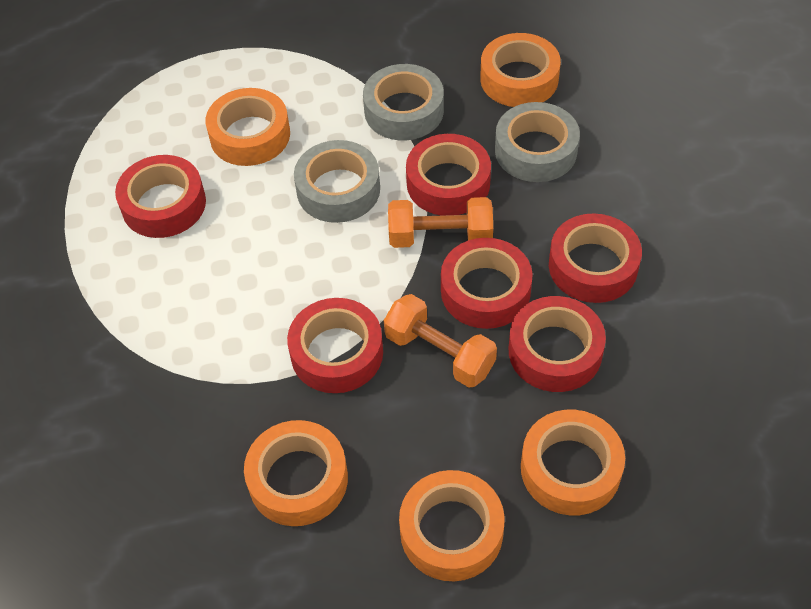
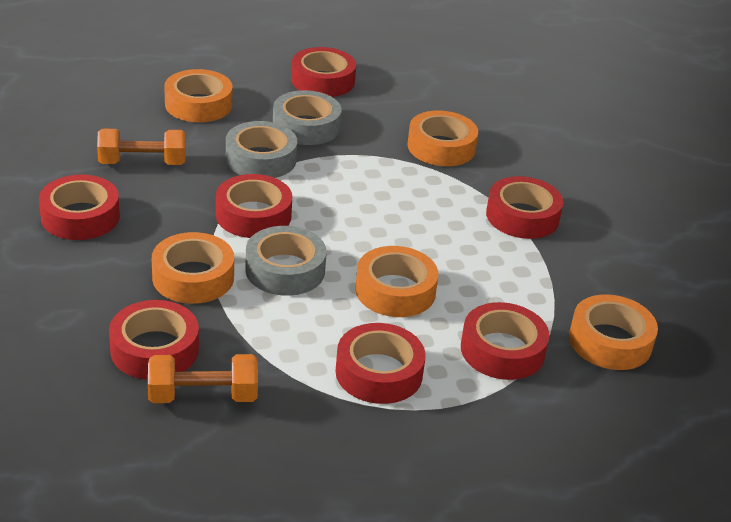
red tape: [115,155,206,238] [287,298,383,393] [406,134,491,216] [441,238,533,329] [509,296,606,392] [549,213,642,303] = 6 -> [39,175,120,240] [109,300,199,380] [216,174,292,238] [291,47,356,97] [335,323,426,404] [461,302,549,380] [486,176,563,239] = 7

